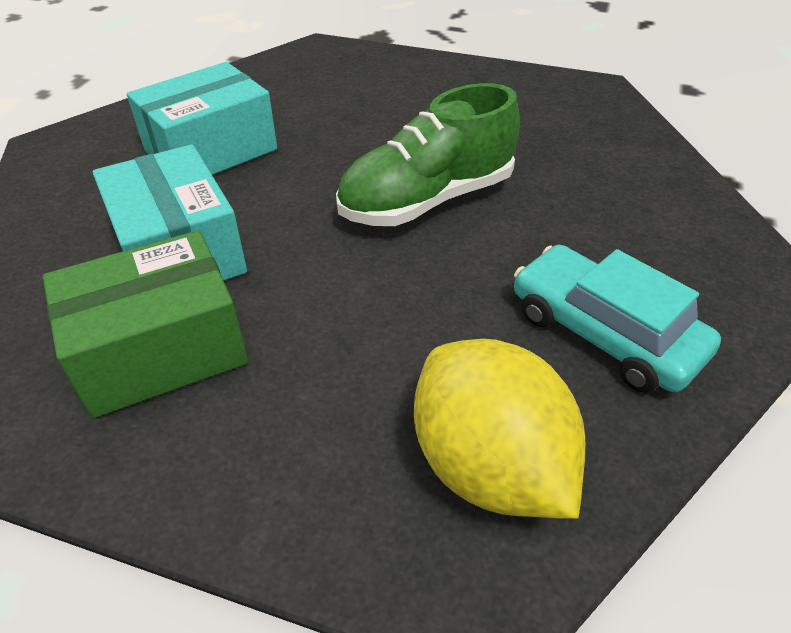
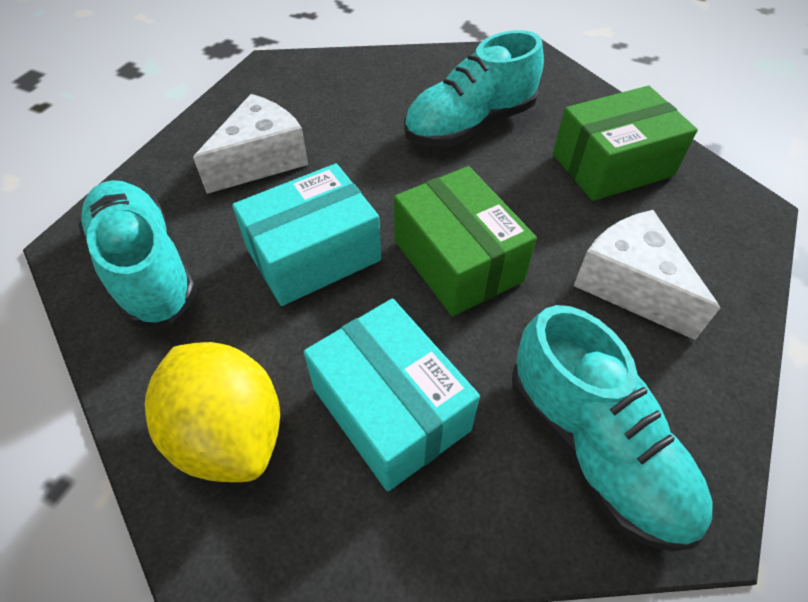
green box: [43,230,248,418] = 1 -> [394,166,537,316] [553,86,698,201] = 2
green shoe: [336,83,520,226] = 1 -> none = 0
turquoise car: [514,245,721,393] = 1 -> none = 0
turquoise shoe: none = 0 -> [78,180,197,327] [404,30,544,147] [512,305,712,552] = 3
white cheese: none = 0 -> [193,94,308,194] [573,210,720,340] = 2

